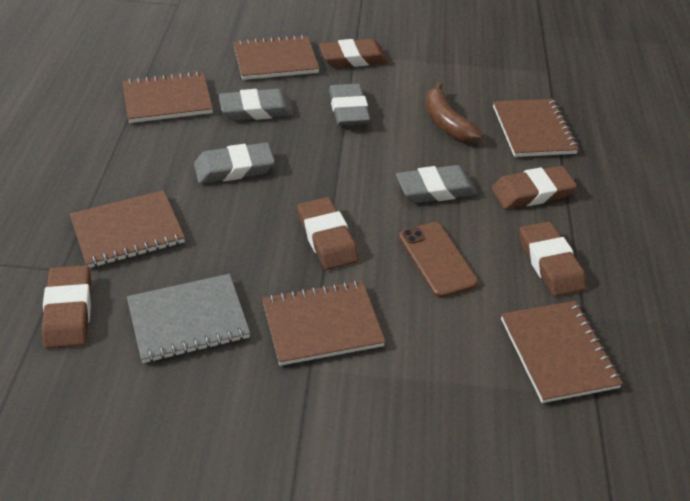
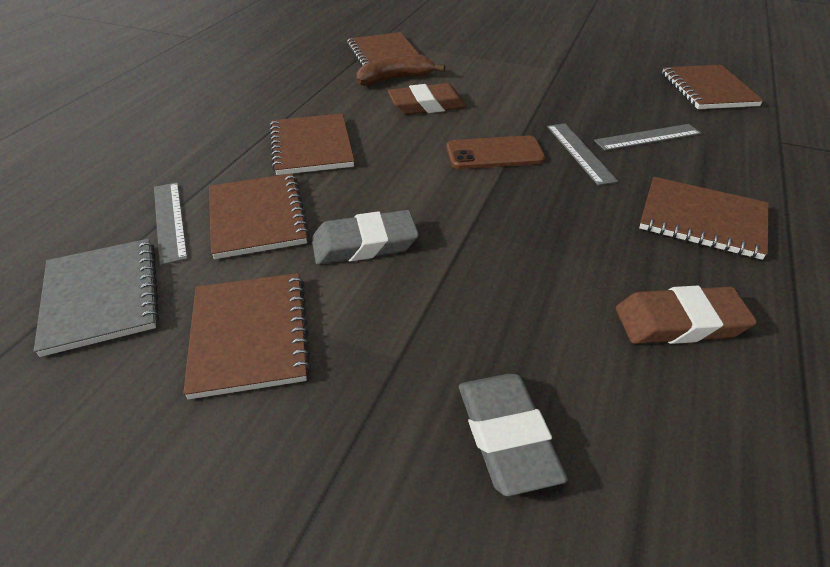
brown eraser: [41,265,91,349] [297,197,359,270] [319,39,388,68] [491,166,577,209] [519,221,586,297] = 5 -> [388,83,467,115] [616,286,757,344] = 2
grey eraser: [194,142,275,184] [219,89,294,121] [329,84,371,126] [396,165,477,203] = 4 -> [312,210,419,265] [459,374,568,496] = 2
grey ruler: none = 0 -> [154,182,188,265] [547,123,618,185] [594,124,701,151] = 3

